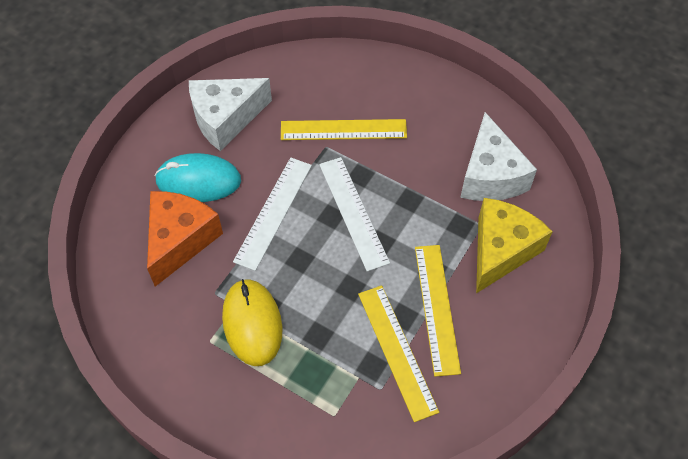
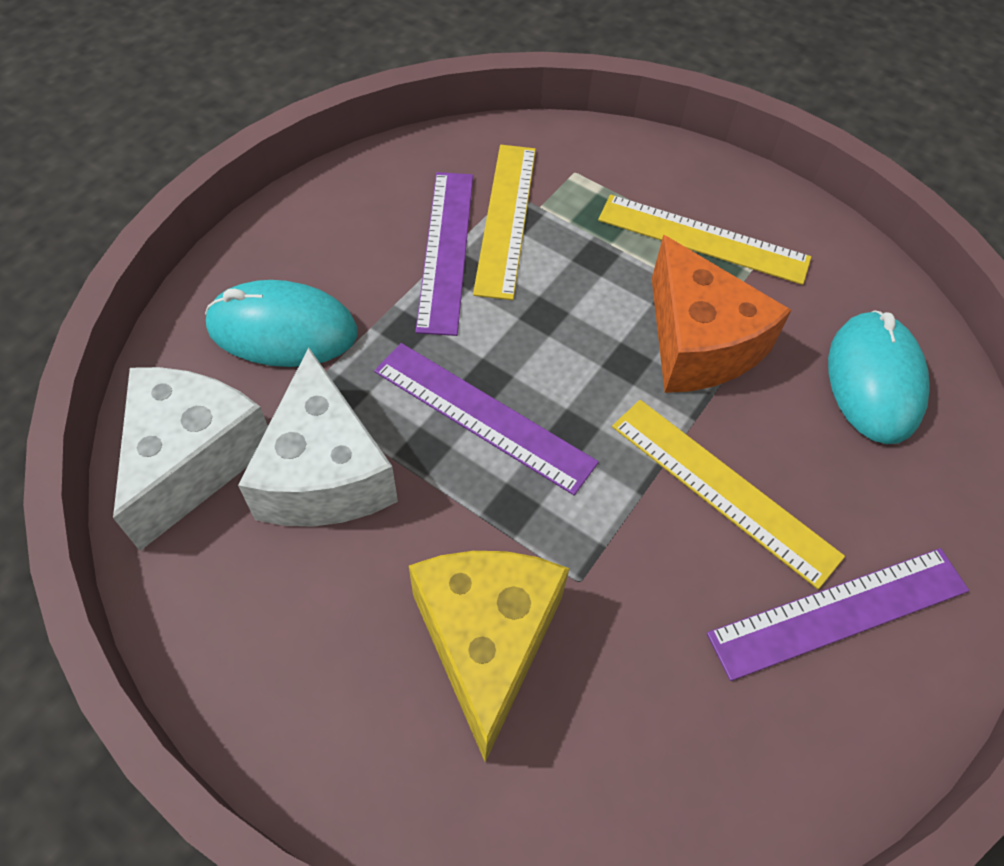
purple ruler: none = 0 -> [374,343,599,495] [415,172,473,336] [707,548,969,681] = 3
turquoise mouse: [155,153,241,202] = 1 -> [205,280,358,367] [828,310,930,444] = 2
white ruler: [233,158,312,271] [319,157,390,272] = 2 -> none = 0
yellow mouse: [222,279,283,366] = 1 -> none = 0

